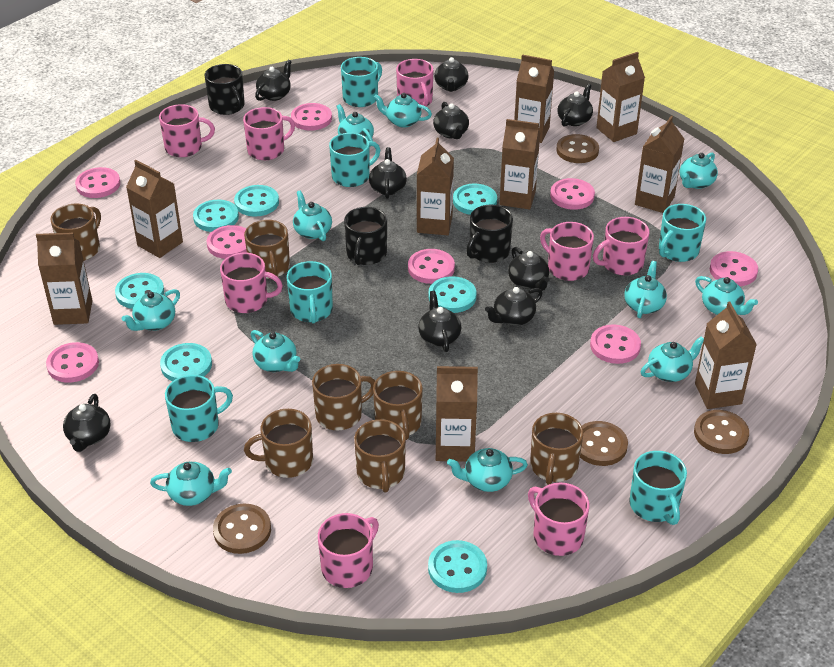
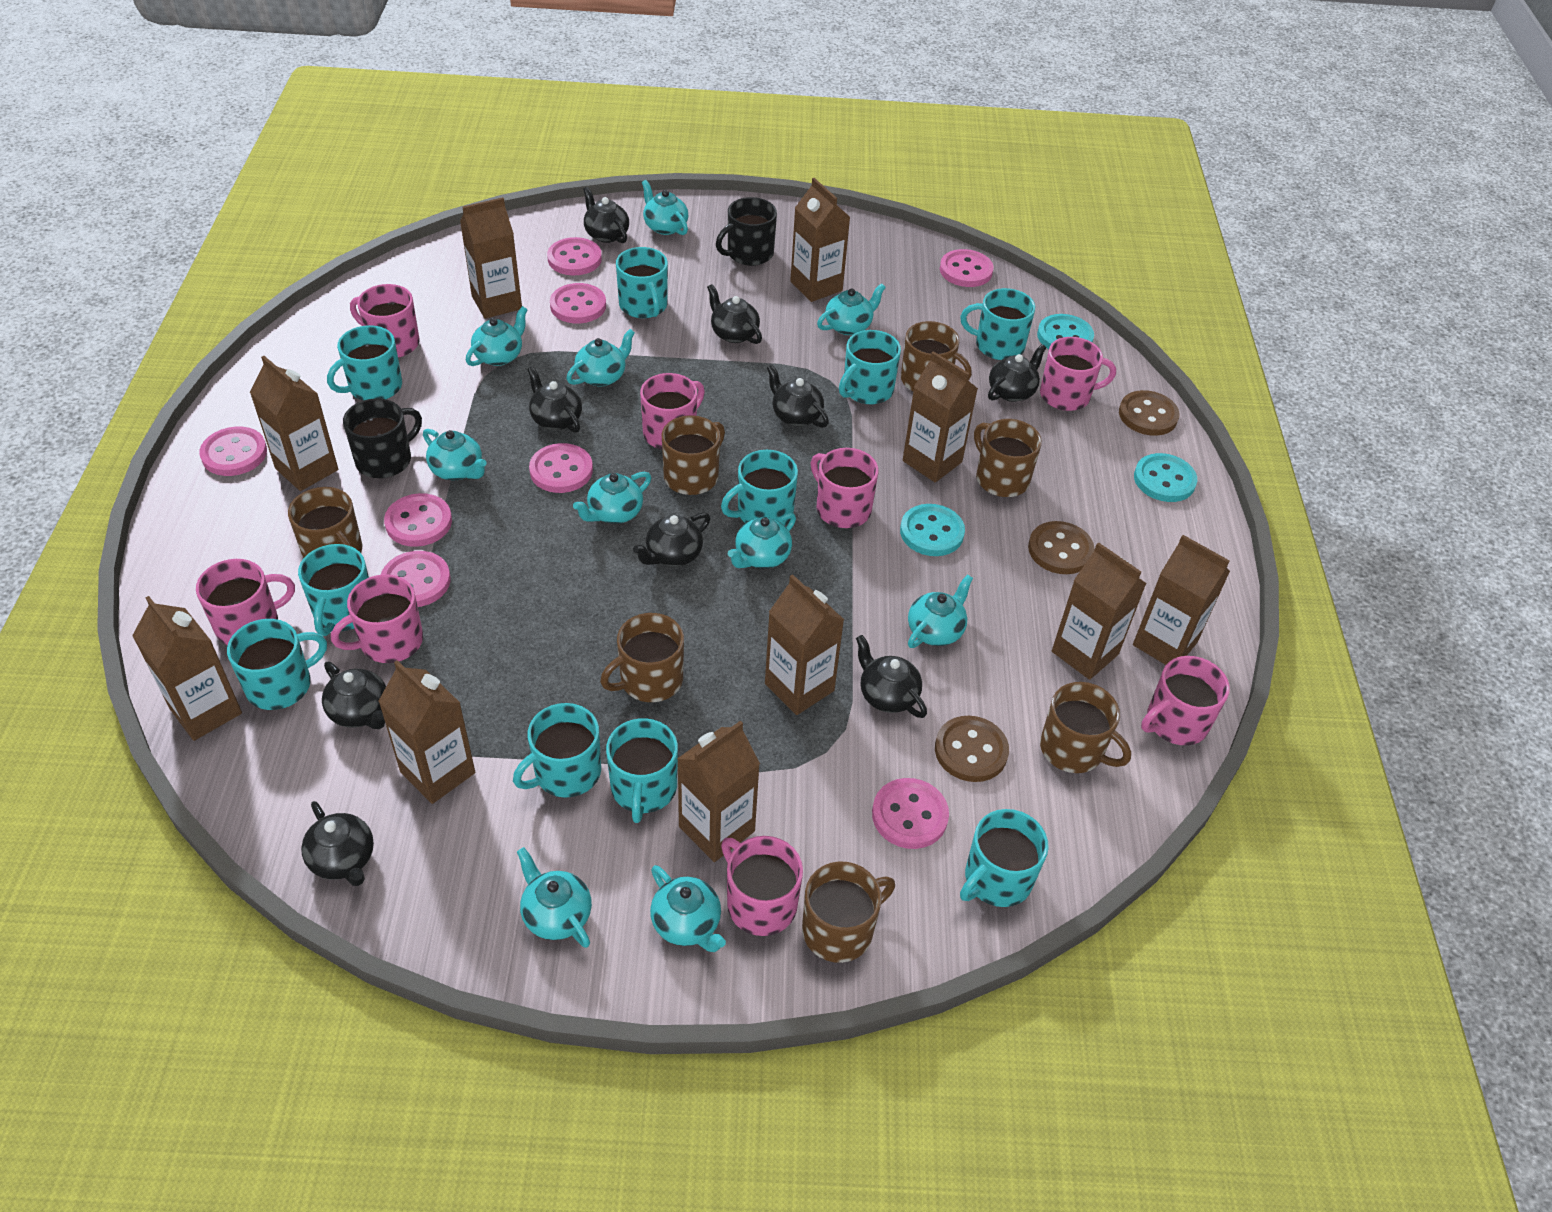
black mug: [205,64,245,115] [344,207,387,265] [466,205,513,263] = 3 -> [343,398,422,478] [716,197,777,266] = 2
brown button: [213,504,271,554] [556,134,599,163] [580,421,628,466] [694,410,749,454] = 4 -> [935,716,1009,782] [1028,521,1095,574] [1119,390,1180,436] = 3
brown carton: [36,233,93,325] [126,160,183,258] [417,138,454,235] [436,366,478,462] [499,119,540,210] [514,55,554,143] [596,52,645,142] [635,116,684,213] [695,301,757,409] = 9 -> [132,596,242,741] [250,356,338,491] [378,660,475,804] [460,197,522,319] [677,721,760,862] [765,574,844,715] [790,178,850,302] [903,351,978,482] [1052,542,1147,680] [1133,535,1230,665] = 10
turquoise button: [115,273,164,309] [160,343,212,381] [193,200,239,232] [234,185,279,217] [428,276,477,313] [428,540,487,593] [453,184,497,215] = 7 -> [900,504,965,556] [1037,314,1094,349] [1134,453,1197,502] = 3
turquoise mug: [165,375,233,442] [287,261,333,323] [329,133,380,187] [341,57,382,107] [629,451,687,525] [659,204,706,262] = 6 -> [227,619,327,710] [298,544,369,636] [327,325,402,400] [513,703,601,798] [606,718,678,823] [616,247,668,318] [721,450,798,526] [839,330,901,404] [960,288,1035,360] [960,809,1049,907] = 10
turquoise teapot: [122,289,180,331] [150,462,232,506] [251,330,301,372] [293,190,332,241] [336,104,374,147] [373,93,432,128] [447,448,528,492] [624,261,667,318] [641,336,704,382] [680,153,718,189] [695,276,758,315] = 11 -> [423,429,487,480] [466,306,528,366] [517,847,592,948] [566,329,635,387] [573,472,651,524] [642,180,688,235] [650,865,726,952] [728,513,796,569] [817,283,886,335] [908,574,973,648] = 10

